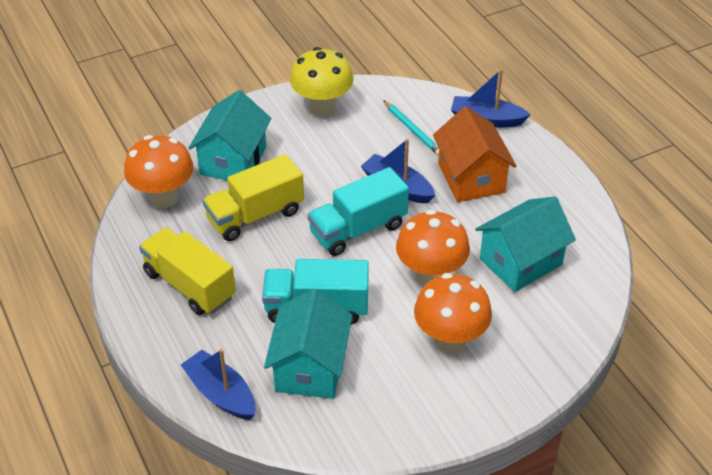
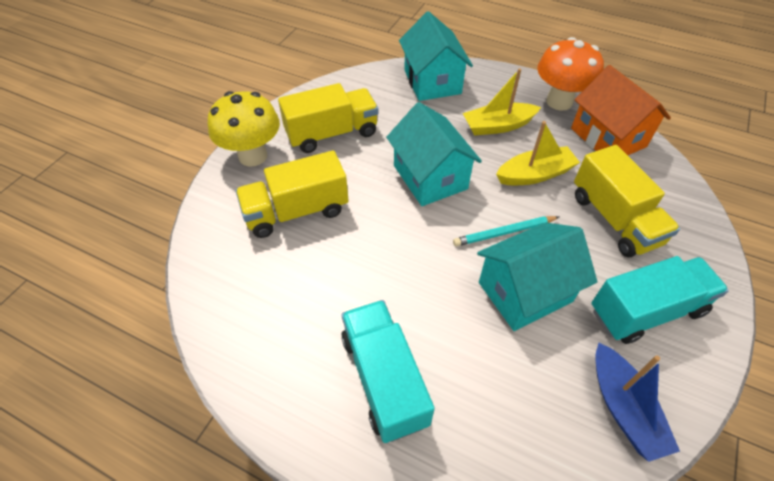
blue boat: [181,349,256,420] [361,139,435,203] [451,69,531,127] = 3 -> [595,343,680,462] = 1
orange mushroom: [124,135,194,208] [396,210,470,286] [414,273,492,354] = 3 -> [537,37,604,111] = 1
yellow boat: none = 0 -> [463,68,541,136] [496,121,580,185] = 2
yellow truck: [139,227,236,315] [202,154,304,241] = 2 -> [236,150,349,238] [278,83,378,153] [574,145,680,257] = 3

